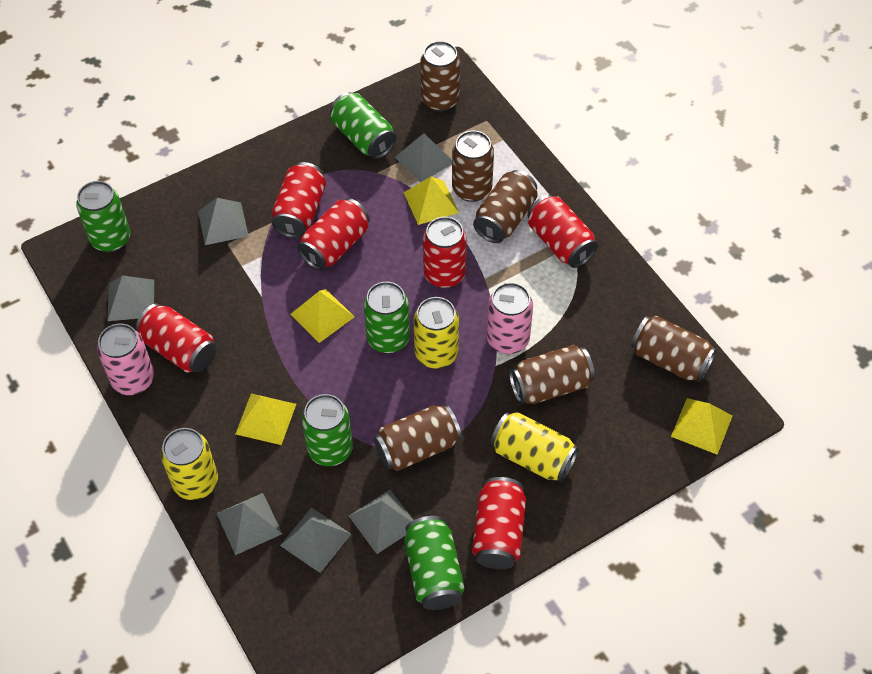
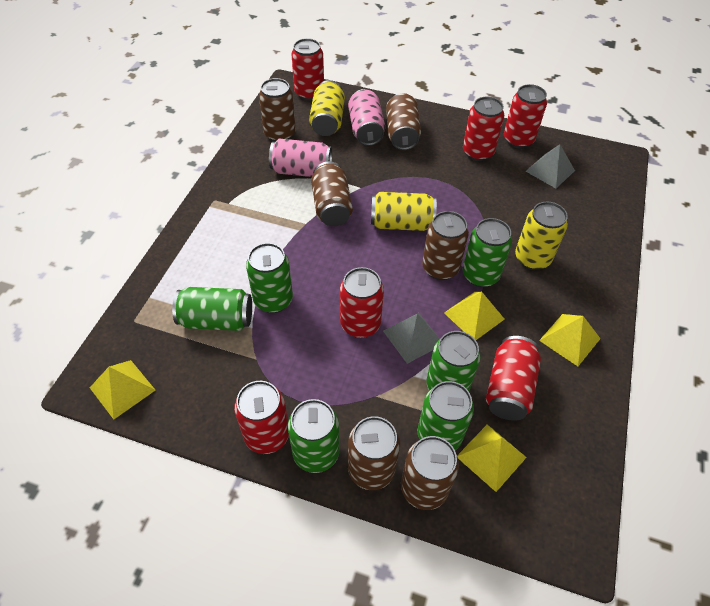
green can: [76,181,130,252] [302,394,353,466] [330,92,396,159] [364,281,410,353] [404,516,464,610] = 5 -> [172,287,252,331] [246,243,293,313] [288,399,340,473] [418,381,474,450] [426,331,481,391] [463,218,512,287] = 6
grey pyramid: [108,275,154,321] [198,198,249,245] [217,493,282,555] [280,507,351,573] [349,490,413,554] [395,133,452,183] = 6 -> [383,313,440,364] [526,144,575,188] = 2

